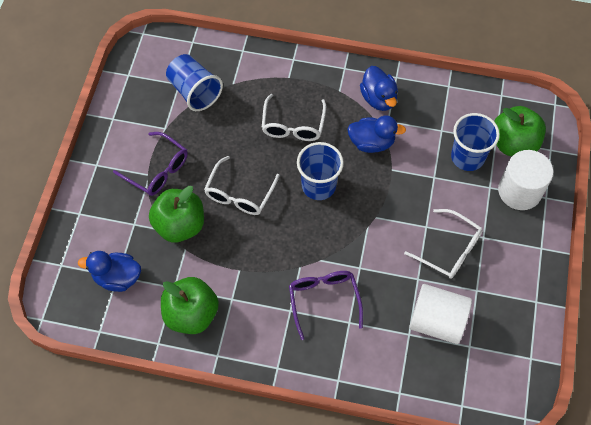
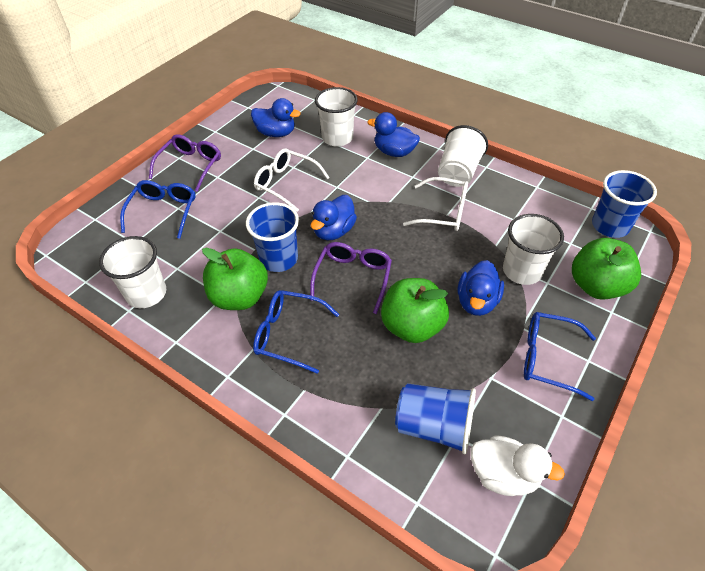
blue duck: [78,251,141,292] [347,115,406,153] [360,66,398,111] = 3 -> [251,98,301,137] [311,195,357,240] [367,112,420,157] [457,260,504,316] = 4
blue glasses: none = 0 -> [120,180,196,239] [253,290,339,374] [524,312,596,401] = 3
white cup: none = 0 -> [99,236,166,308] [315,87,358,147] [438,125,488,187] [503,214,564,285] = 4
white cylinder: [409,284,472,344] [498,150,553,210] = 2 -> none = 0
white duck: none = 0 -> [471,435,565,496] = 1
white glasses: [204,156,280,215] [262,94,326,141] [404,209,483,279] = 3 -> [254,148,330,211] [403,177,468,231] = 2

